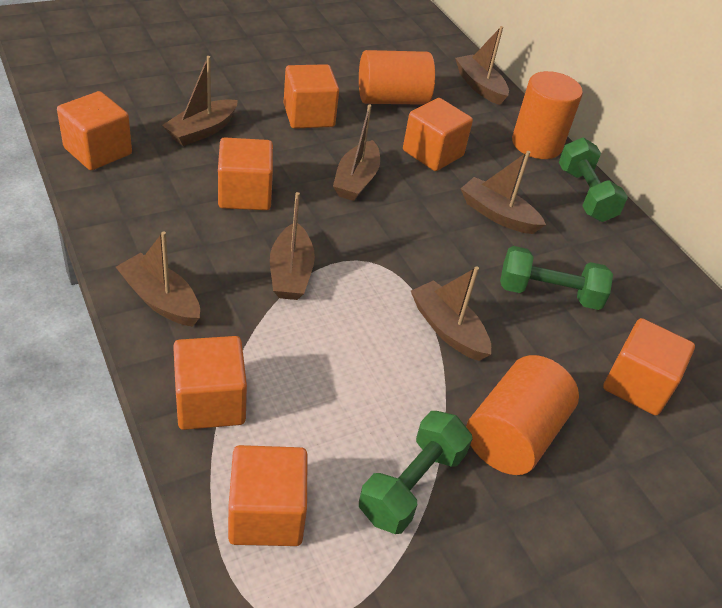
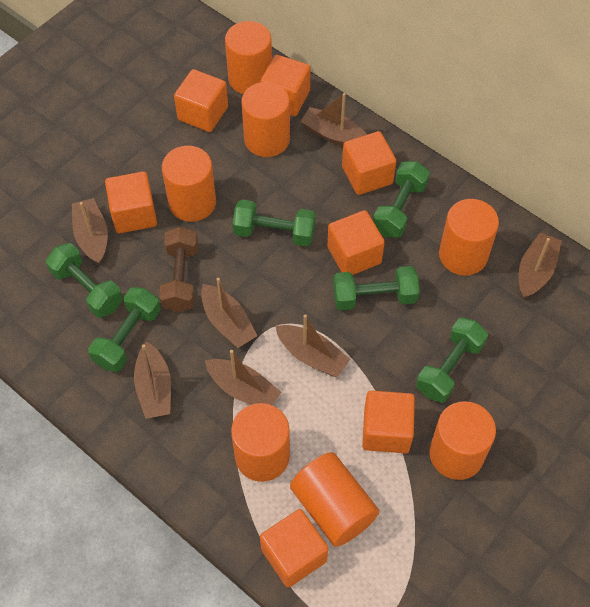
brown dumbbell: none = 0 -> [159,226,198,312] = 1
green dumbbell: [359,411,473,534] [500,246,613,310] [559,138,628,222] = 3 -> [46,243,123,318] [88,287,161,372] [232,199,316,247] [333,266,420,311] [373,161,430,238] [416,318,488,403] = 6
orange cylinder: [359,50,435,105] [466,355,579,475] [512,71,583,159] = 3 -> [162,146,216,222] [225,21,272,94] [231,403,290,482] [241,82,290,157] [290,452,379,547] [429,401,496,480] [439,199,499,275] = 7

